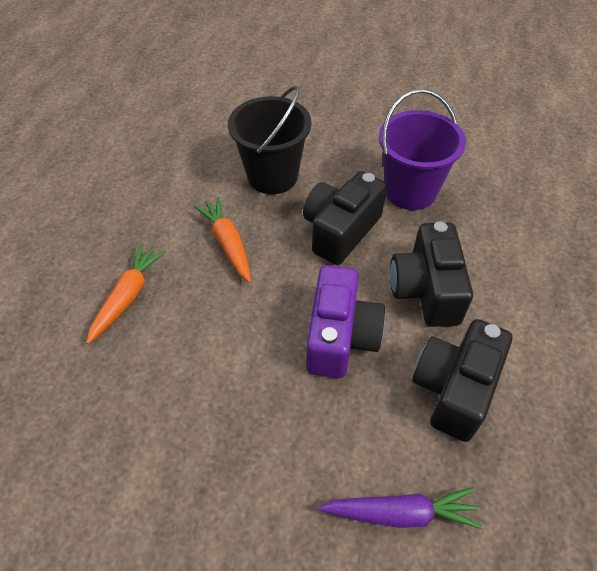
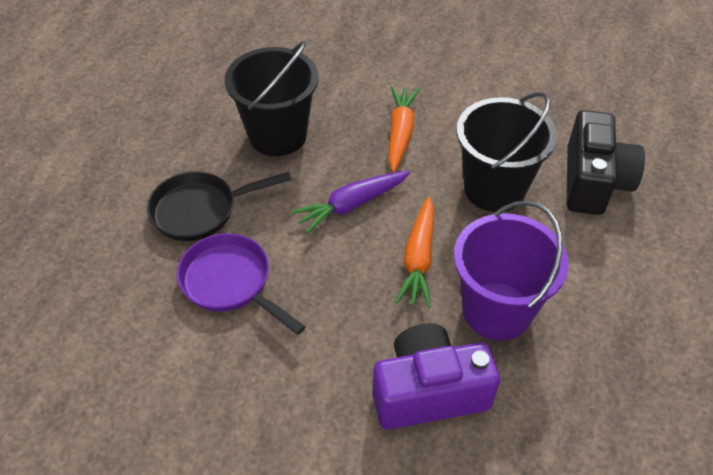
black bucket: [228,85,312,194] = 1 -> [225,40,319,156] [457,92,557,212] = 2
black camera: [303,171,387,265] [390,221,473,327] [412,319,512,442] = 3 -> [567,110,645,215] = 1
black pan: none = 0 -> [147,171,292,241] = 1
purple pan: none = 0 -> [177,233,305,335] = 1

